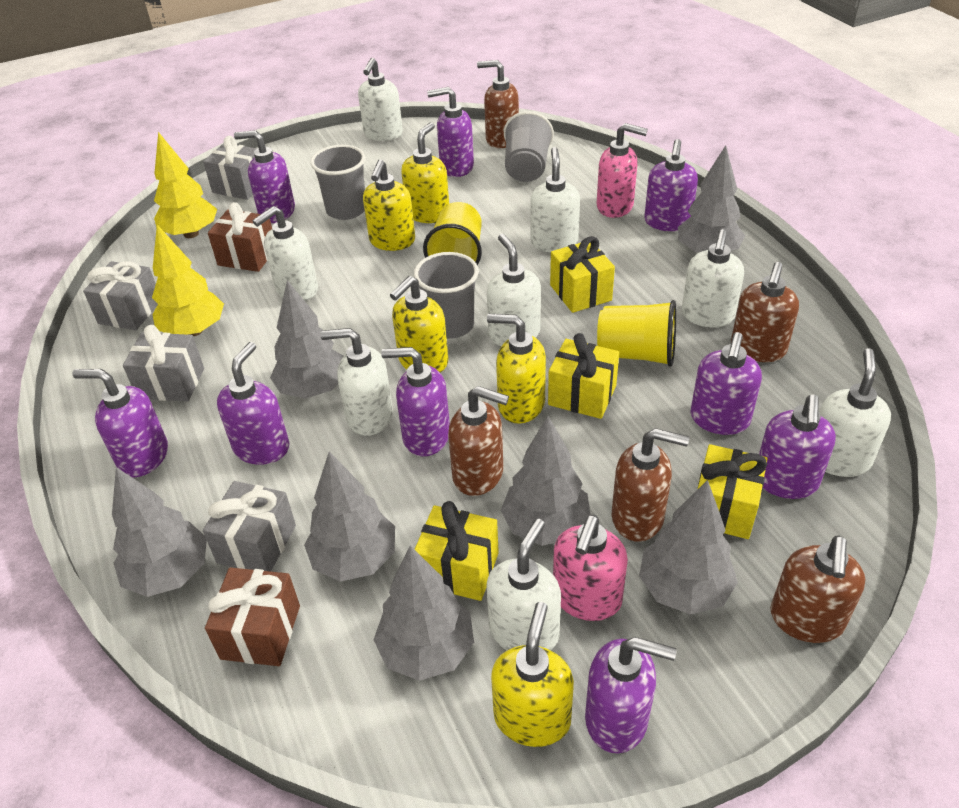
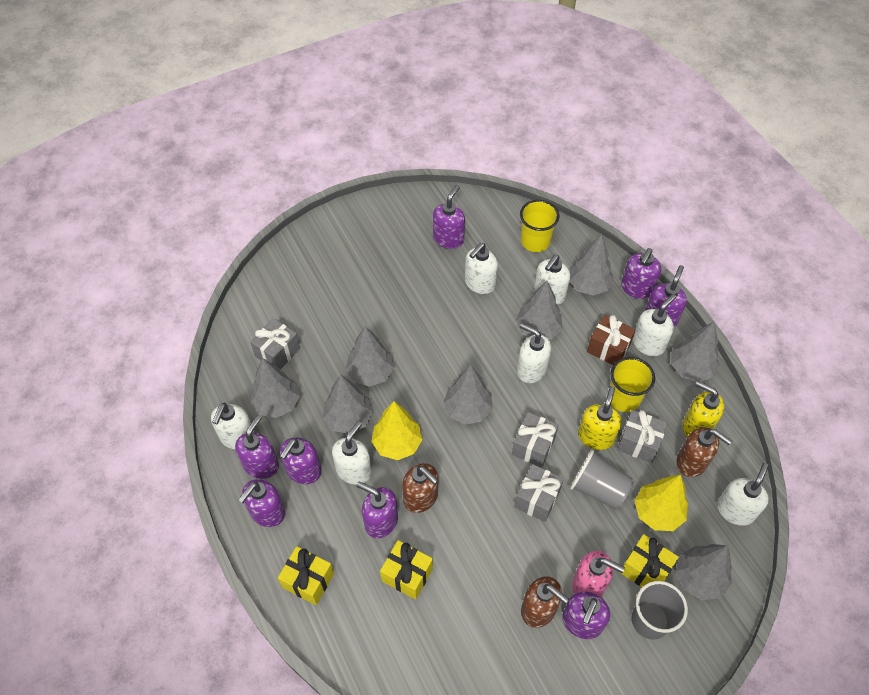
brown gift: [205,567,300,666] [208,202,272,272] = 2 -> [587,315,636,365] = 1
brown soap dispenser: [448,386,509,496] [477,60,519,148] [612,428,689,542] [731,262,799,362] [770,536,865,643] = 5 -> [402,463,438,513] [521,576,569,628] [677,427,732,477] = 3
grey cup: [310,145,365,220] [414,252,479,339] [504,111,554,182] = 3 -> [570,450,633,509] [632,581,688,640] = 2
grey tree: [112,467,207,597] [270,280,343,399] [304,451,395,581] [374,546,474,681] [501,416,591,546] [639,480,738,615] [678,145,745,252] = 7 -> [250,358,300,418] [323,375,373,434] [345,326,394,387] [443,365,493,425] [516,281,563,340] [569,234,614,295] [671,322,720,382] [675,544,732,600] = 8
pink soap dispenser: [553,515,628,621] [597,123,648,218] = 2 -> [572,551,625,597] = 1
purple soap dispenser: [72,369,168,477] [217,342,289,465] [234,130,295,223] [381,347,450,456] [427,87,474,177] [585,637,677,753] [644,139,698,231] [691,332,762,435] [759,395,836,499] = 9 -> [235,415,279,479] [238,479,285,527] [280,437,322,484] [356,481,398,539] [433,185,465,249] [562,592,610,639] [621,248,661,299] [645,265,687,327] = 8
white soap dispenser: [252,206,318,301] [320,328,393,436] [358,58,403,141] [487,234,541,346] [487,519,561,650] [530,147,580,252] [682,229,744,327] [820,348,891,477] = 8 -> [211,403,255,450] [332,421,372,485] [465,243,498,294] [517,323,551,383] [534,255,570,305] [633,294,676,356] [717,463,769,526] = 7
yellow gift: [415,501,499,601] [548,333,619,419] [550,236,615,313] [697,444,767,539] = 4 -> [278,546,334,605] [380,540,433,600] [620,534,679,587] = 3
yellow soap dispenser: [363,159,415,251] [390,276,448,372] [401,122,449,223] [487,314,546,424] [491,602,574,747] = 5 -> [578,386,622,450] [682,381,724,437] = 2

